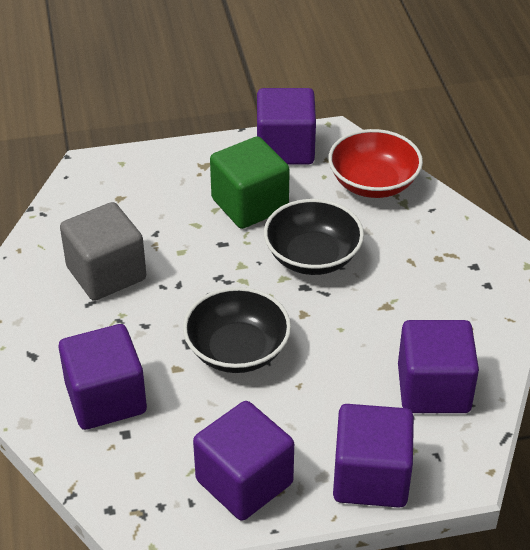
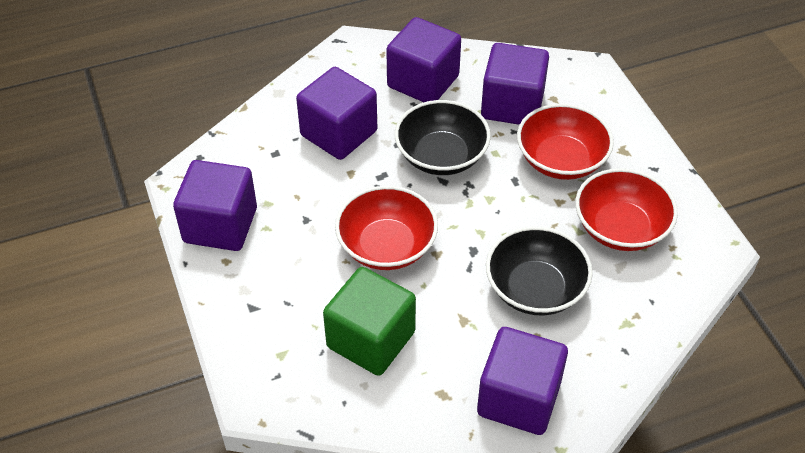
grey cube: [60,202,146,301] = 1 -> none = 0
red bowl: [328,129,423,198] = 1 -> [335,186,438,270] [517,104,614,180] [575,168,678,251] = 3

